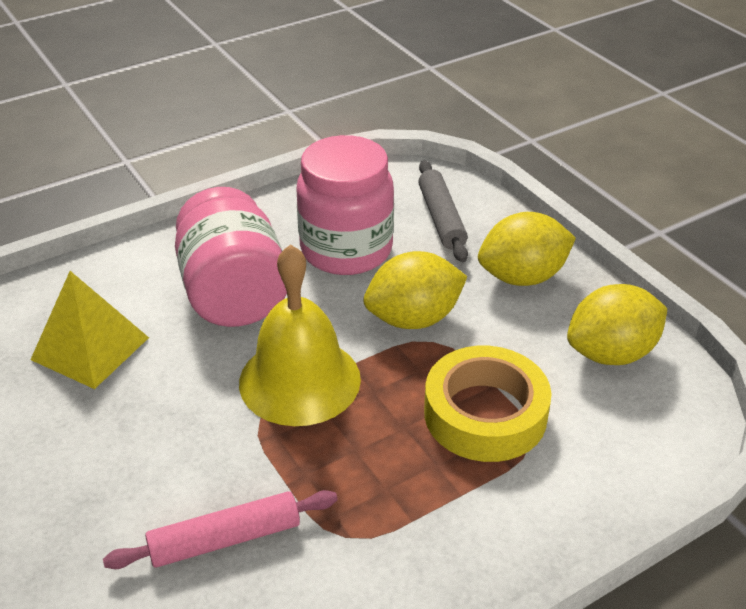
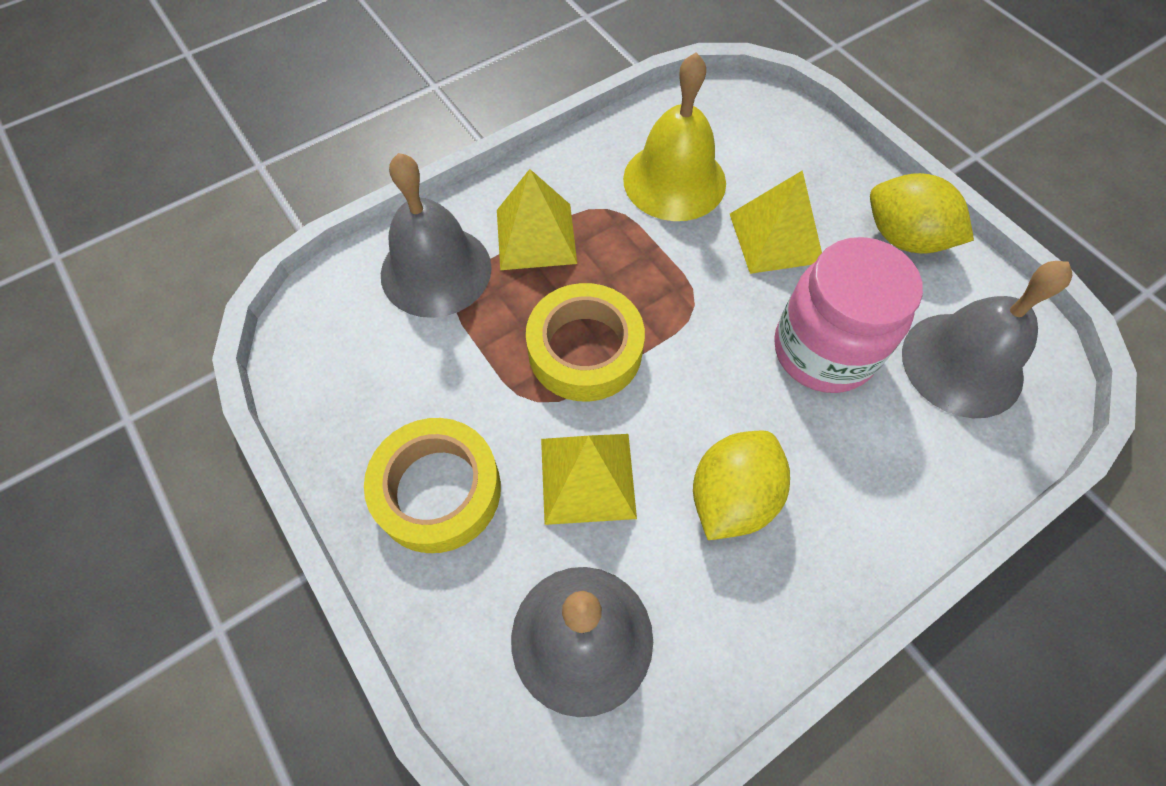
grey bell: none = 0 -> [381,153,492,318] [511,567,653,717] [902,261,1072,418] = 3
grey rolling pin: [418,160,468,262] = 1 -> none = 0
pink jar: [175,187,287,327] [297,135,394,275] = 2 -> [774,237,923,393] = 1
pink rolling pin: [103,490,338,569] = 1 -> none = 0
yellow lemon: [364,251,467,329] [478,212,576,286] [567,284,667,365] = 3 -> [693,430,790,540] [870,173,974,254] = 2
yellow pyramid: [30,271,149,389] = 1 -> [497,169,577,270] [541,434,637,525] [730,170,822,274] = 3
yellow tape: [424,346,551,462] = 1 -> [364,418,501,553] [526,283,645,402] = 2

